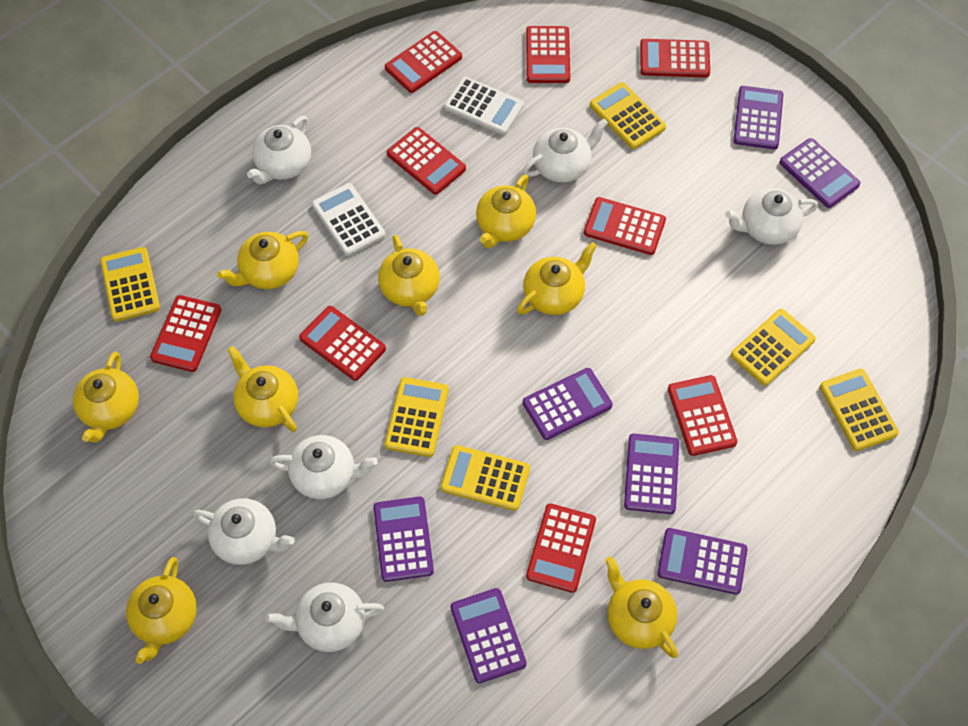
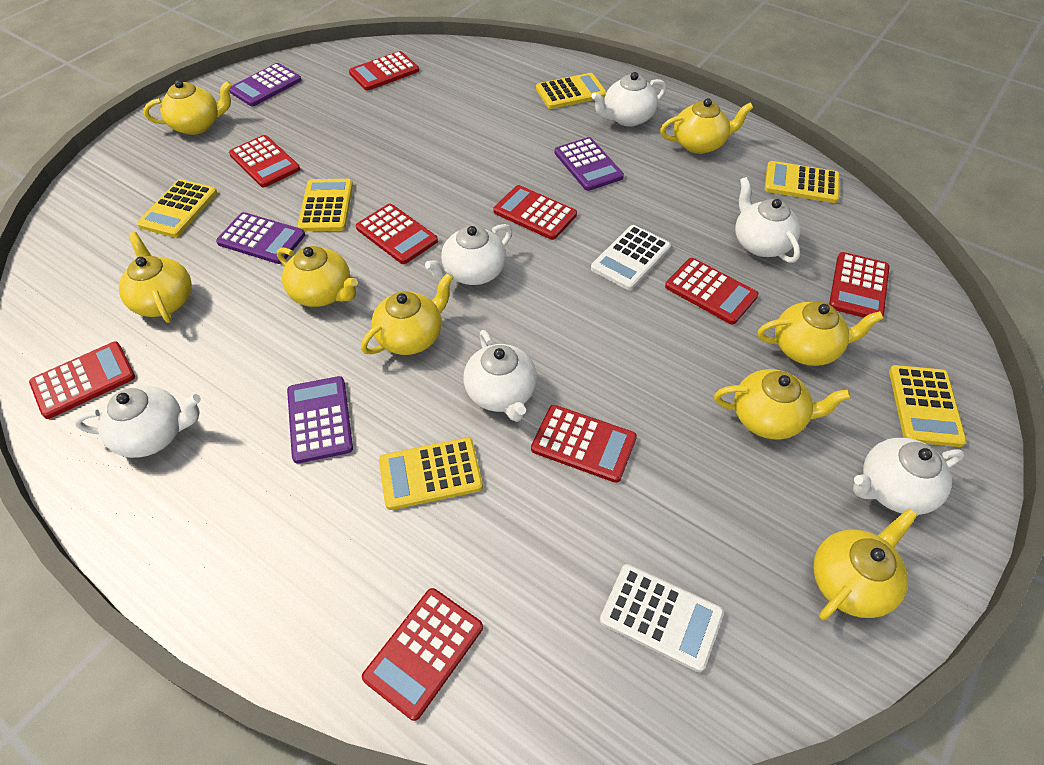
purple calculator: [373,497,434,582] [450,588,527,683] [523,368,613,440] [624,434,679,514] [657,528,747,595] [733,86,783,150] [780,138,860,208] = 7 -> [216,212,305,264] [229,63,301,106] [287,376,353,463] [554,137,624,191] = 4

